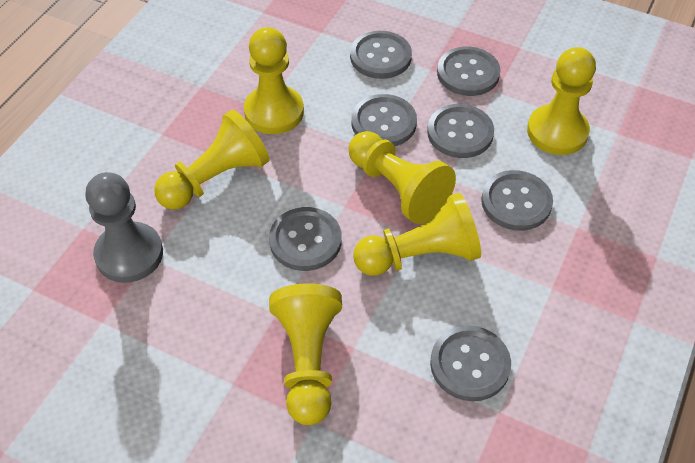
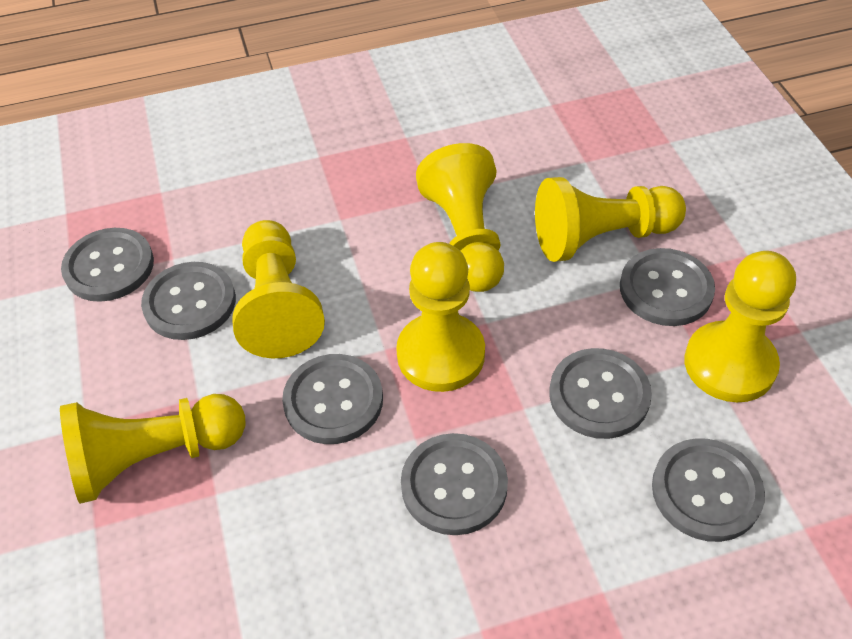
grey pawn: [85,172,163,283] = 1 -> none = 0

